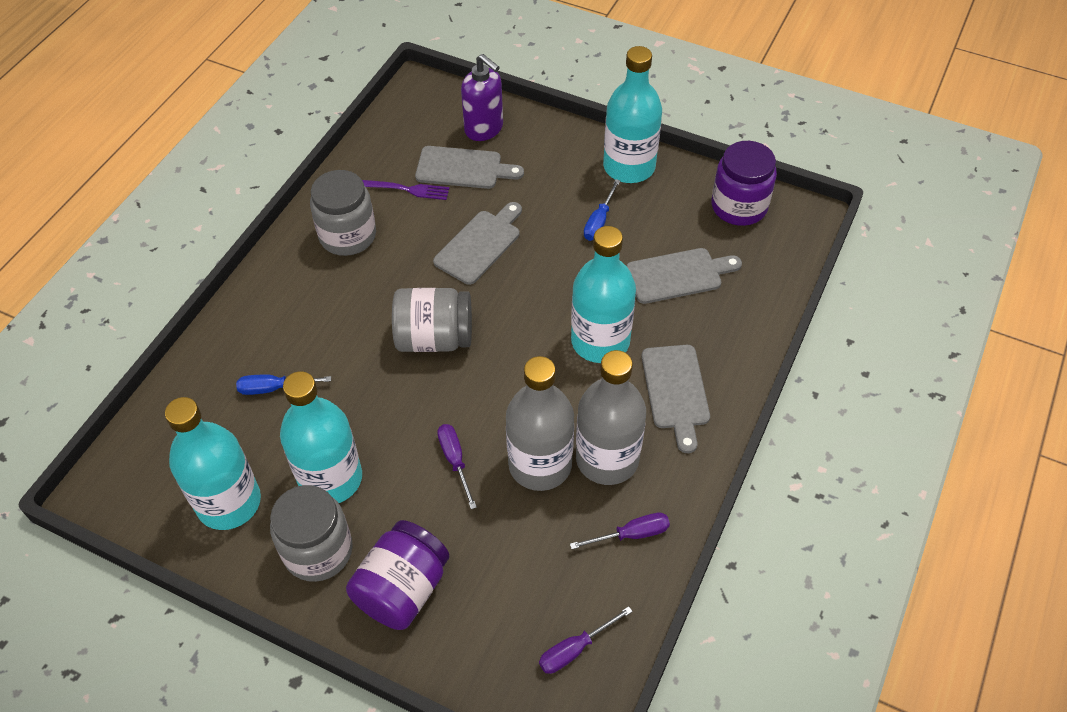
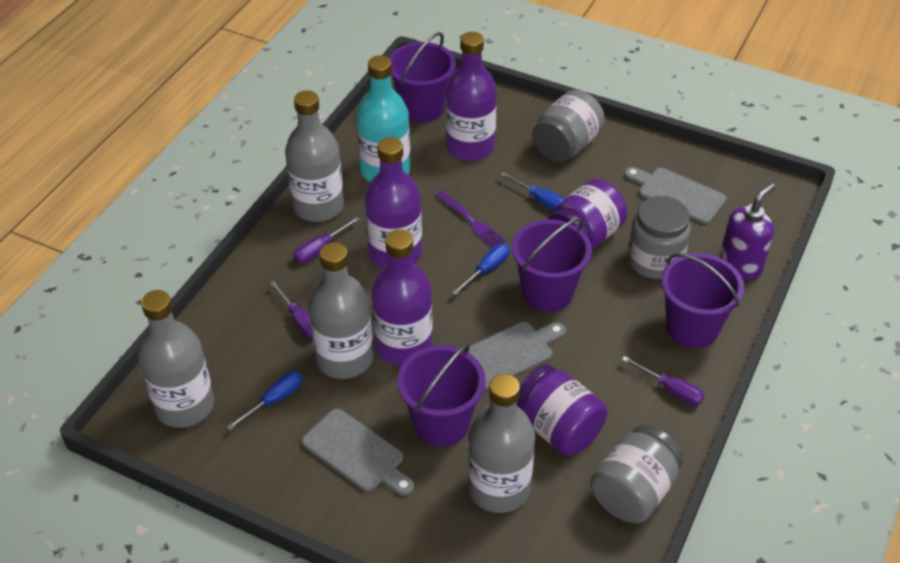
blue screwdriver: [236,374,331,395] [584,179,620,241] = 2 -> [227,371,302,430] [452,243,510,295] [501,172,565,211] = 3
grey bottle: [506,356,574,491] [576,350,646,485] = 2 -> [138,290,214,428] [285,90,344,222] [308,242,373,379] [467,374,535,513] = 4
grey cutting board: [415,146,524,189] [433,202,522,285] [626,248,742,304] [641,345,710,453] = 4 -> [302,409,414,496] [464,322,566,390] [624,167,727,224] = 3
purple bottle: none = 0 -> [365,137,422,268] [371,229,433,366] [445,32,497,161] = 3
purple bucket: none = 0 -> [389,32,456,122] [397,343,485,446] [512,218,592,312] [661,253,745,348] = 4
turquoise bottle: [165,397,261,530] [280,371,362,503] [571,226,636,363] [603,46,662,183] = 4 -> [356,55,410,182] = 1

